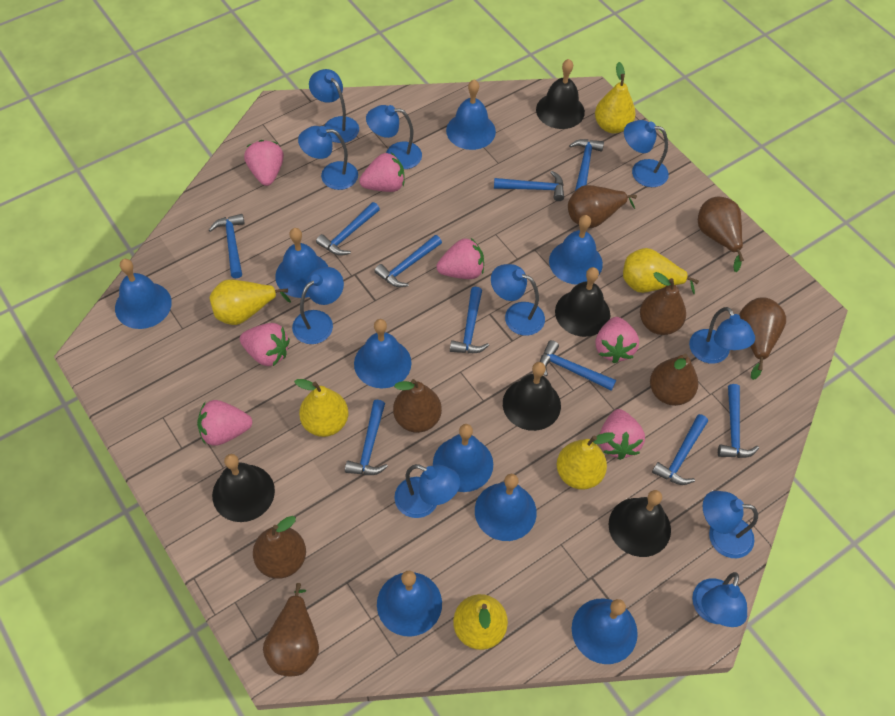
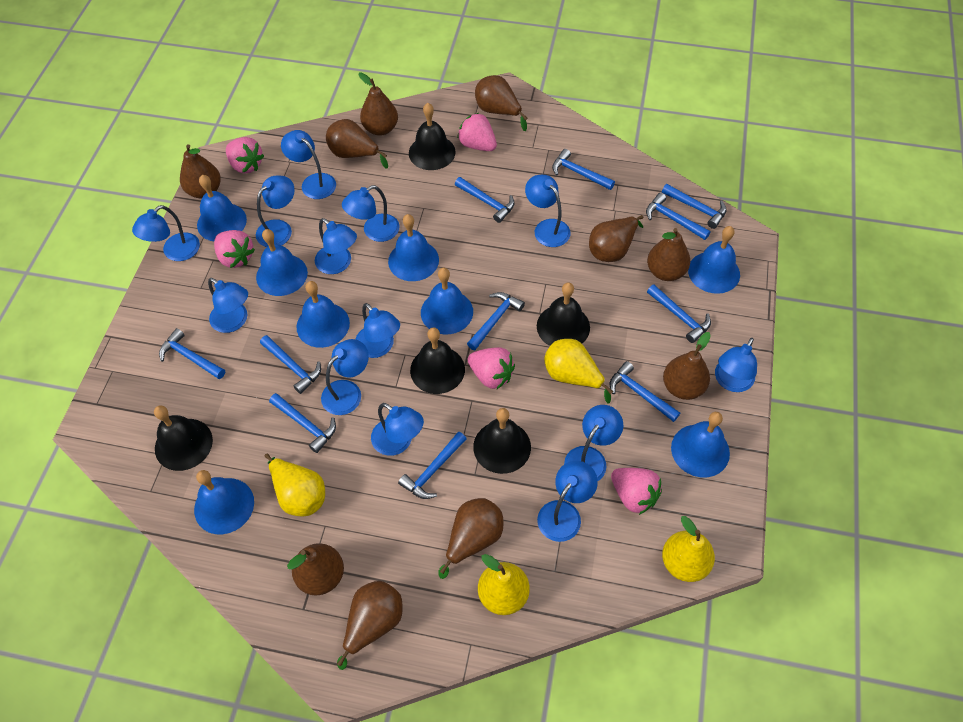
blue bell: [115,259,172,329] [275,228,328,298] [354,319,412,388] [377,571,442,637] [433,424,493,492] [446,80,496,150] [475,474,537,541] [549,215,603,285] [572,599,638,664] = 9 -> [194,470,254,534] [197,175,247,241] [256,229,308,296] [296,281,350,348] [388,214,439,281] [421,268,473,335] [671,412,730,477] [688,226,740,294] = 8
blue hammer: [209,214,245,278] [316,202,380,256] [345,400,388,475] [374,235,442,287] [450,287,489,353] [494,171,564,201] [540,340,616,391] [569,139,604,191] [652,414,708,485] [718,384,759,458] = 10 -> [159,328,225,379] [260,335,321,394] [269,393,336,453] [398,431,467,499] [455,177,515,223] [467,292,525,350] [552,149,615,190] [610,361,680,422] [646,193,711,240] [647,284,711,343] [662,184,727,229] = 11
blue lamp: [292,267,344,344] [298,126,358,190] [309,69,359,143] [366,105,422,169] [394,464,460,518] [491,264,545,336] [624,120,669,187] [689,307,755,364] [692,572,747,627] [703,491,758,558] = 10 -> [132,205,200,261] [208,278,248,333] [256,176,295,247] [281,130,336,199] [315,218,357,274] [321,339,369,415] [342,185,400,242] [356,303,400,358] [371,403,424,456] [525,175,571,247] [537,461,598,542] [564,405,623,481] [715,338,757,392] = 13
brown pear: [253,516,306,579] [263,583,319,676] [393,379,442,433] [568,185,637,228] [640,272,686,335] [650,354,698,406] [698,197,744,272] [739,297,786,380] = 8 -> [180,144,221,199] [287,543,344,596] [326,119,388,169] [337,581,403,670] [359,72,398,136] [438,498,504,579] [475,75,528,131] [589,215,643,262] [647,228,690,281] [663,332,711,400] = 10
pink strawberry: [197,400,252,446] [240,323,290,366] [244,140,284,186] [359,153,405,192] [436,238,484,279] [596,317,639,363] [600,409,645,460] = 7 -> [214,230,255,268] [226,137,264,174] [457,113,497,151] [468,347,515,389] [611,468,662,515] = 5
yellow pear: [210,279,291,325] [294,379,348,437] [453,594,508,650] [557,432,615,490] [595,62,636,133] [623,248,699,294] = 6 -> [265,453,325,516] [478,554,530,615] [544,339,613,403] [662,516,715,582] = 4

